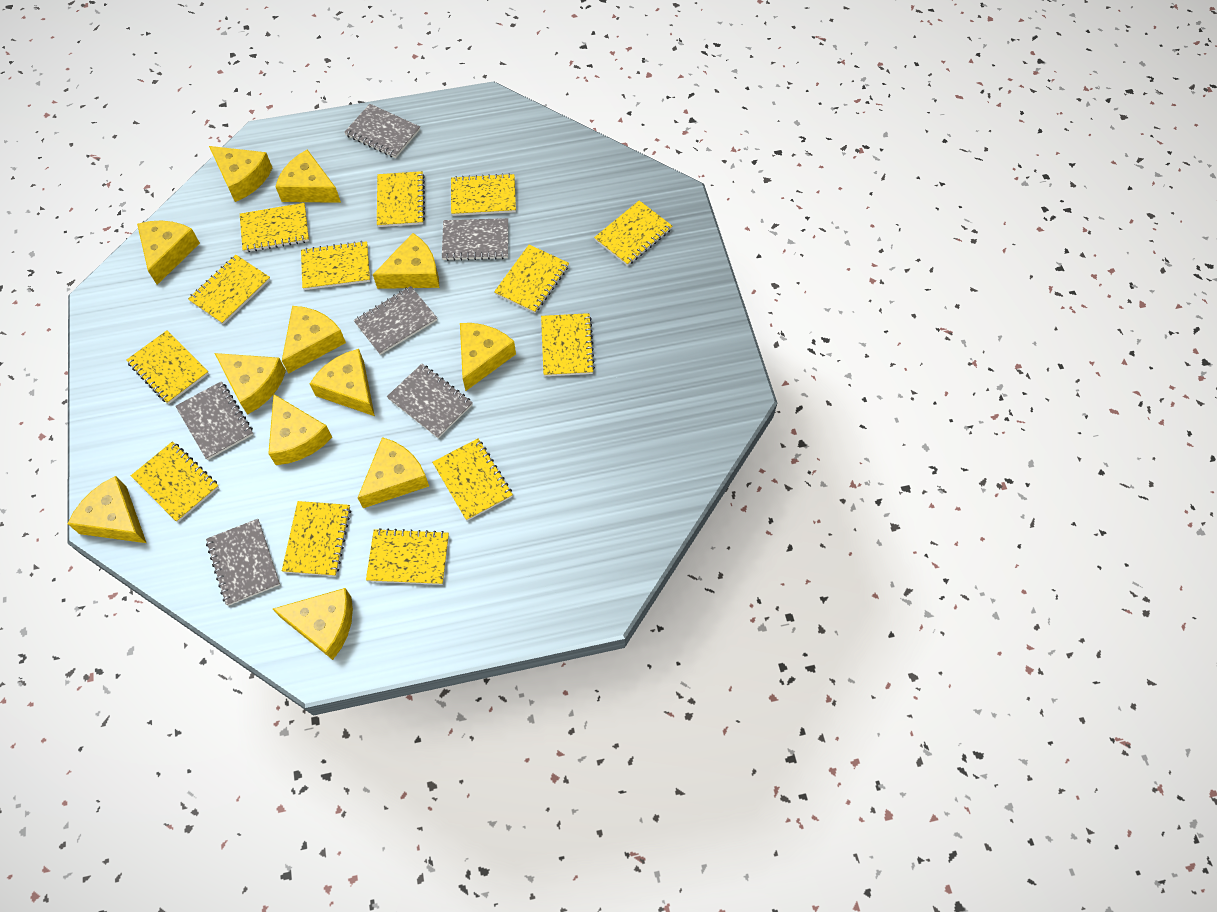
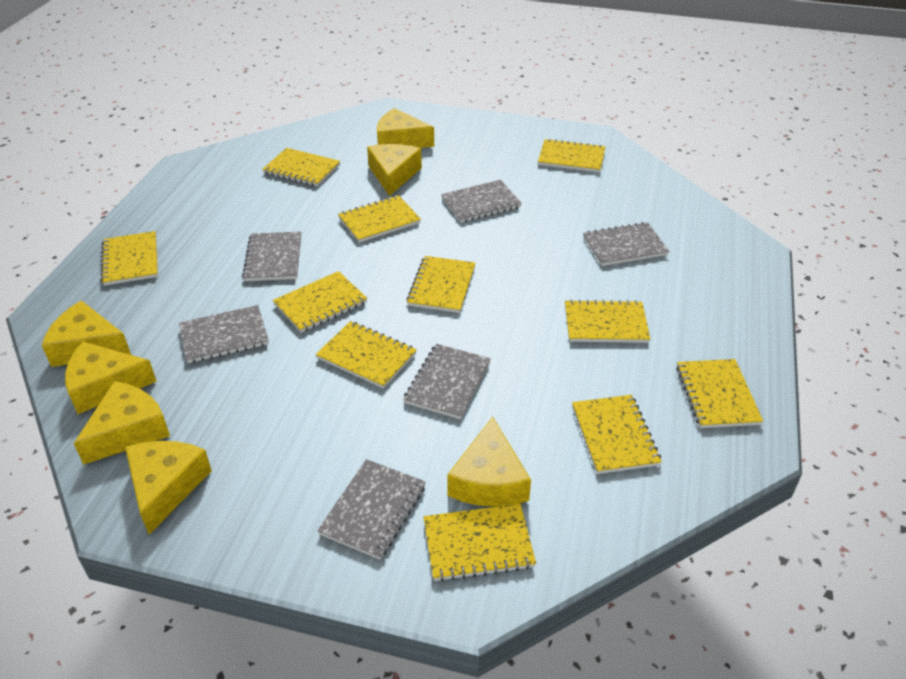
yellow cheese: [68,476,146,543] [137,220,200,285] [209,146,272,202] [214,353,286,415] [268,394,332,465] [273,588,353,660] [275,149,341,203] [282,306,346,374] [310,349,375,416] [358,437,429,508] [373,233,439,289] [460,323,516,391] = 12 -> [42,300,131,367] [65,342,157,414] [74,381,170,465] [125,441,212,534] [367,144,422,196] [377,108,434,148] [447,417,531,507] = 7
yellow notebook: [126,330,209,404] [131,441,219,522] [188,255,270,325] [240,203,309,252] [282,501,351,576] [301,241,370,290] [366,528,449,585] [377,171,425,227] [432,439,513,521] [451,173,516,216] [494,245,569,313] [541,313,595,376] [594,200,672,266] = 13 -> [101,231,158,286] [262,148,340,187] [273,271,367,333] [316,321,417,389] [338,195,421,243] [406,256,475,313] [424,504,536,582] [538,138,605,173] [565,299,650,343] [572,395,662,474] [676,359,763,428] = 11

